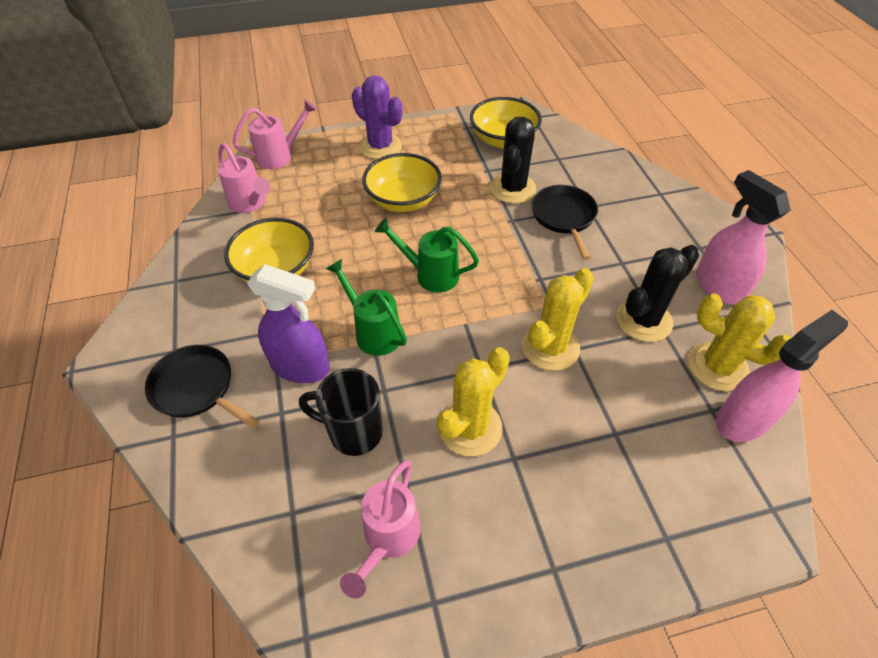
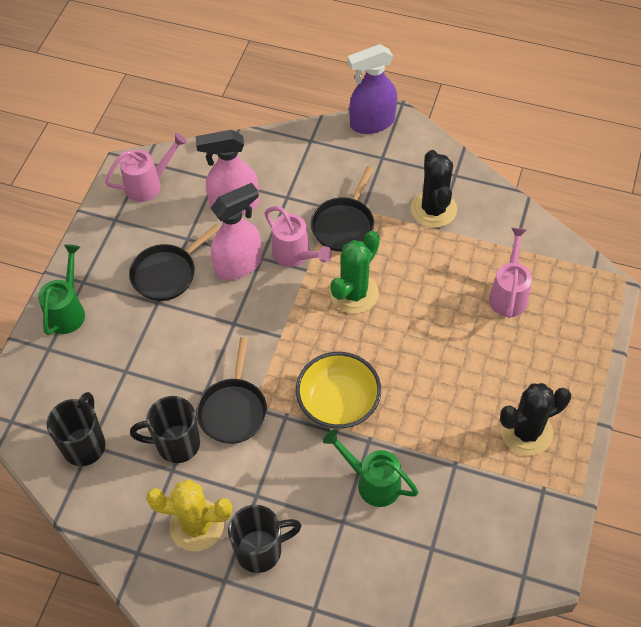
black mug: [299,368,383,456] = 1 -> [47,392,106,466] [130,396,200,463] [228,505,302,573] = 3
black pan: [145,345,260,428] [531,185,598,260] = 2 -> [129,224,220,301] [196,337,267,444] [310,166,374,252] = 3
green cactus: none = 0 -> [330,231,380,314] = 1
purple cactus: [352,75,403,159] = 1 -> none = 0
yellow bowl: [224,218,314,282] [362,153,442,212] [470,97,542,148] = 3 -> [296,352,381,429] = 1
yellow cactus: [437,347,510,456] [522,268,594,371] [688,294,792,391] = 3 -> [146,480,232,551] = 1

